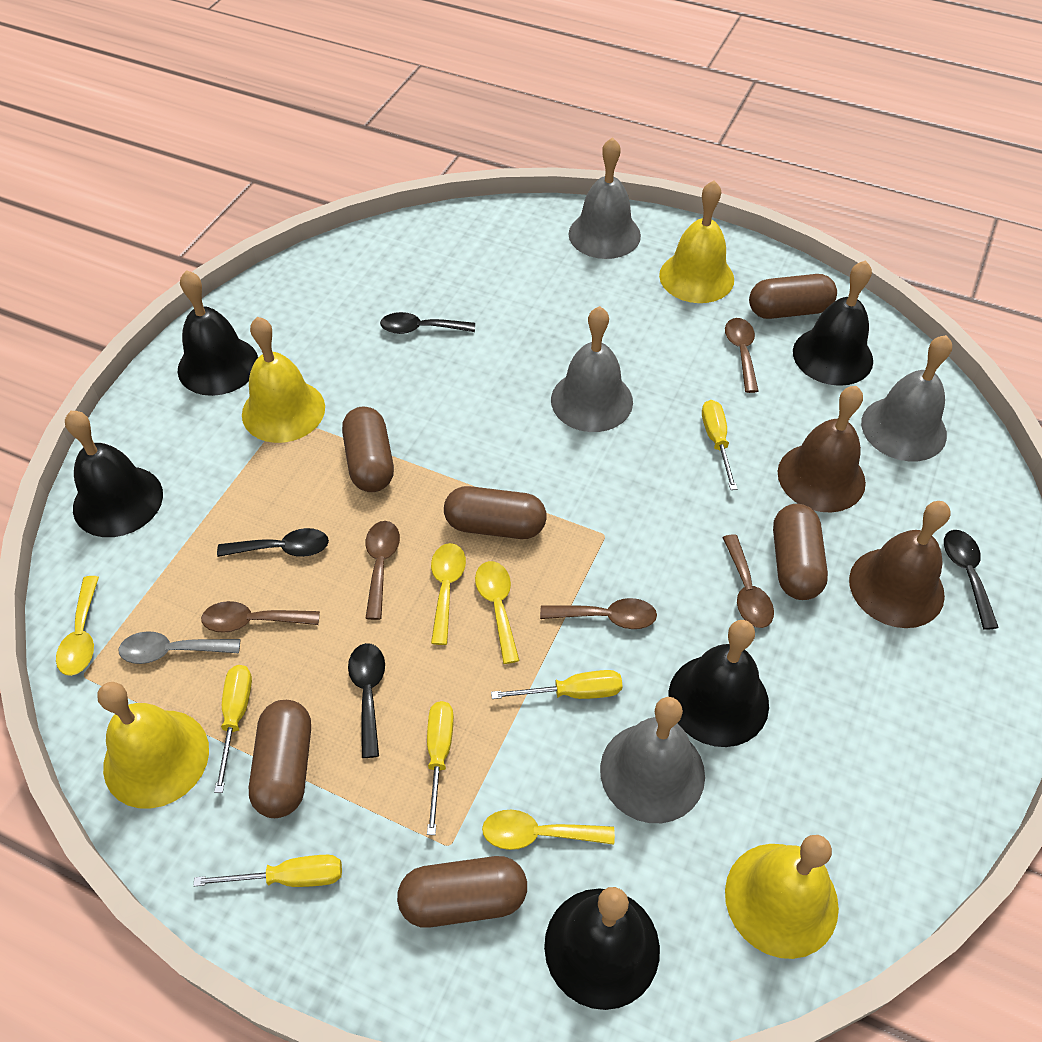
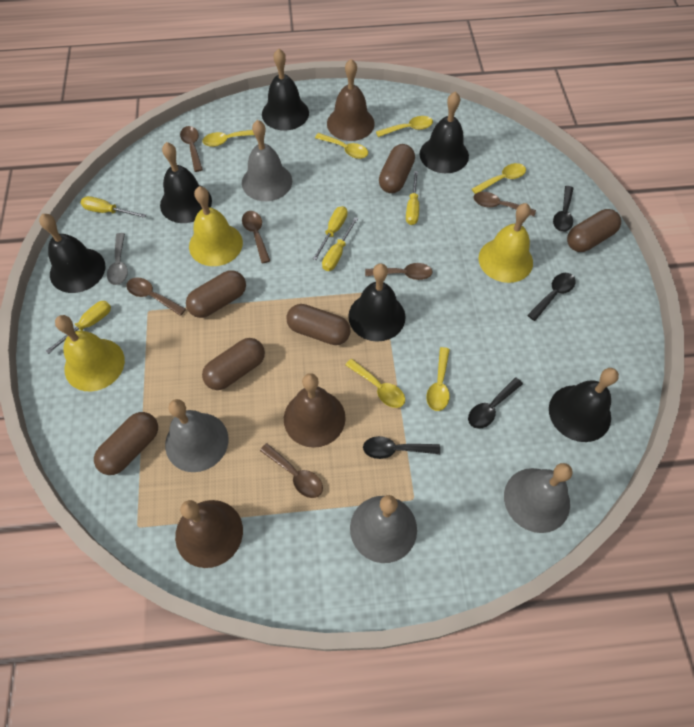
black bell: [65,411,163,537] [178,270,258,396] [544,887,660,1010] [668,620,769,747] [793,260,873,386] = 5 -> [39,214,105,293] [160,142,212,223] [262,48,309,131] [348,263,405,342] [419,91,469,173] [549,368,619,442] = 6
brown bell: [778,386,866,512] [849,501,950,628] = 2 -> [175,500,243,568] [284,373,346,448] [327,59,375,141] = 3
brown spoon: [201,601,320,633] [365,521,400,620] [540,598,657,629] [722,534,774,628] [725,318,759,393] = 5 -> [126,278,186,316] [180,126,203,172] [242,211,270,263] [260,443,323,498] [365,263,433,280] [474,192,536,217] = 6
yellow bell: [97,682,209,809] [242,317,325,443] [659,180,734,303] [725,835,839,959] = 4 -> [55,315,125,391] [189,186,243,266] [478,203,533,283] = 3
yellow spoon: [56,576,99,676] [431,543,466,645] [475,561,520,664] [482,810,615,850] = 4 -> [202,130,254,147] [315,133,368,159] [345,359,405,408] [376,116,433,137] [426,347,450,411] [472,163,526,194] = 6

